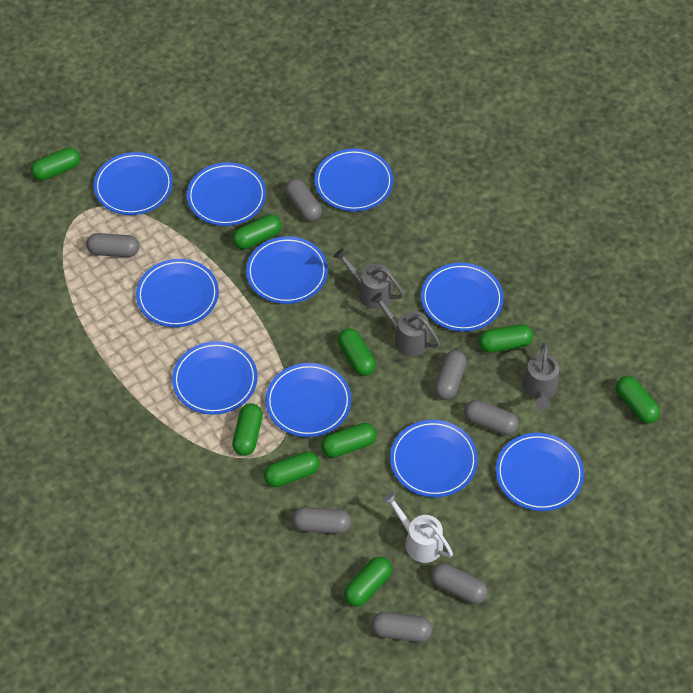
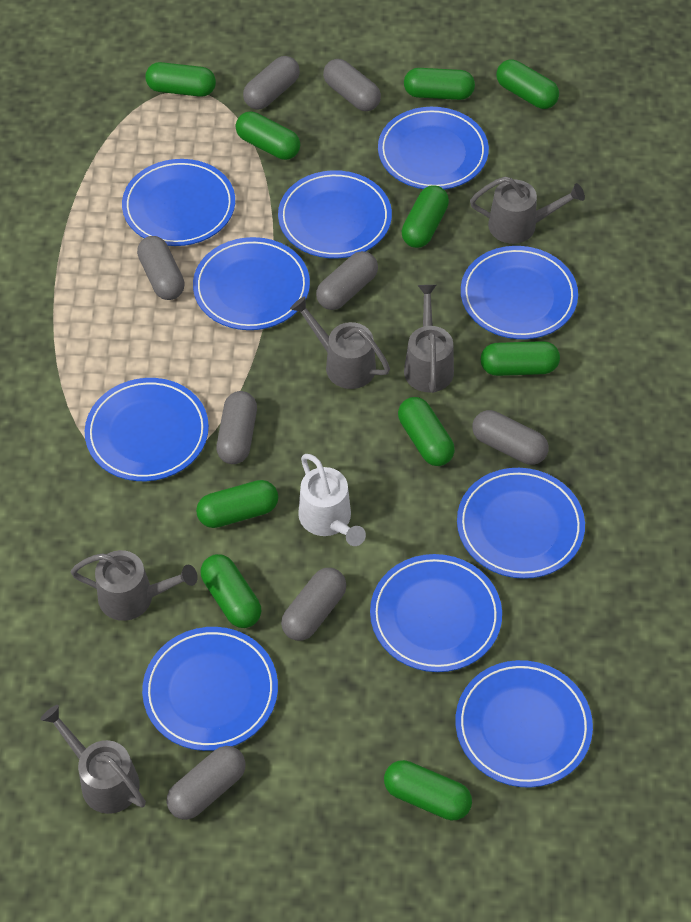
green capsule: [31,147,80,181] [232,403,263,456] [233,215,282,249] [264,451,320,487] [321,423,376,458] [338,328,376,376] [344,557,392,607] [479,324,533,353] [616,376,660,423] = 9 -> [145,62,216,97] [196,480,278,528] [201,554,261,628] [236,111,300,160] [384,760,472,821] [398,397,455,466] [402,185,449,248] [404,68,475,100] [481,341,560,376] [496,59,559,109] = 10
grey capsule: [86,233,139,257] [285,179,322,222] [292,507,351,534] [371,612,432,642] [431,563,488,604] [434,350,467,400] [464,400,519,435] = 7 -> [137,236,185,300] [167,746,246,820] [216,391,257,464] [243,56,300,110] [281,568,346,641] [316,251,378,310] [323,59,381,111] [472,410,549,465] = 8
grey watering can: [333,248,404,309] [371,292,440,356] [522,343,559,410] = 3 -> [40,705,146,814] [71,550,198,621] [290,297,390,389] [404,285,454,393] [470,177,585,244] = 5

